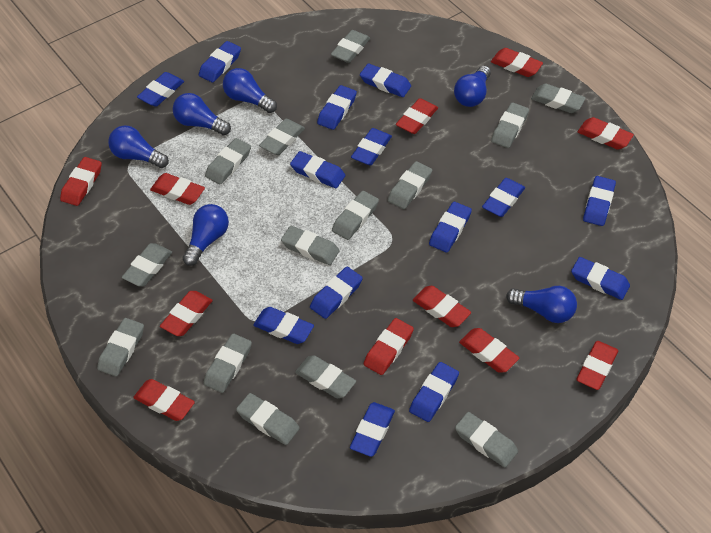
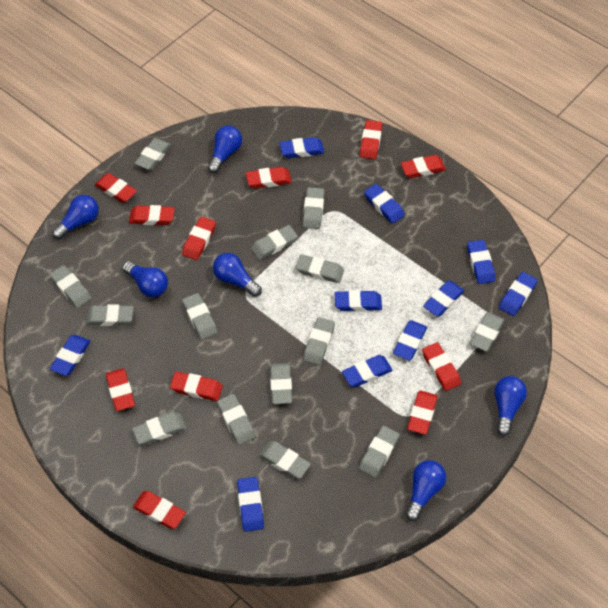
blue eraser: [137,72,184,107] [199,41,241,82] [253,307,314,344] [290,151,345,188] [310,267,363,319] [317,85,357,130] [350,402,395,457] [351,128,392,166] [360,64,411,97] [409,362,459,422] [429,202,472,253] [482,178,525,217] [571,257,630,300] [583,176,616,226] = 14 -> [50,335,91,376] [237,477,264,532] [280,137,324,158] [335,290,382,312] [342,355,393,387] [364,184,405,224] [393,320,427,360] [423,281,464,316] [467,240,495,284] [499,272,538,316] = 10

